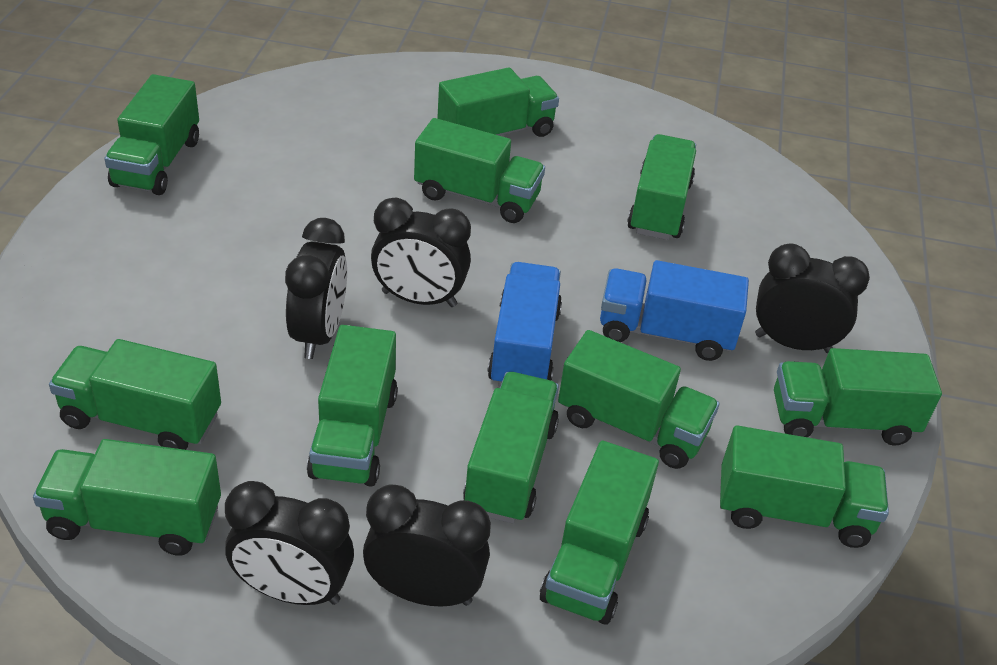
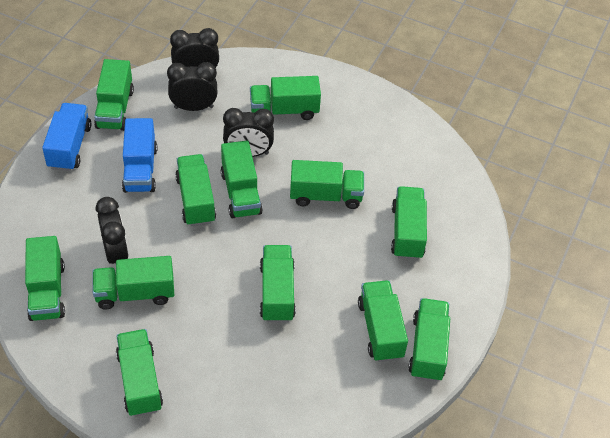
black clock: [225,481,354,605] [285,218,347,359] [363,485,491,607] [371,197,471,307] [755,243,870,353] = 5 -> [96,197,129,264] [167,62,217,111] [170,28,219,68] [223,108,274,157] = 4

